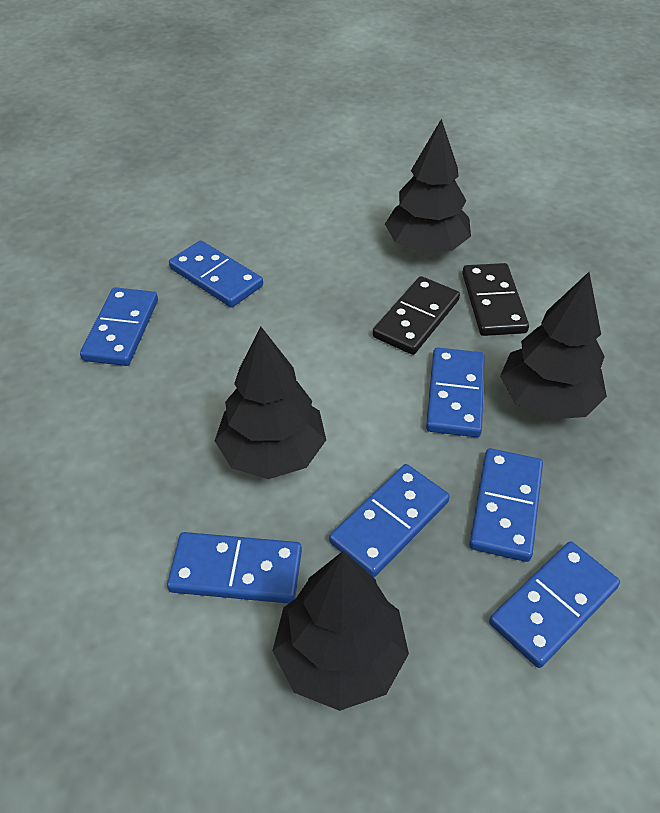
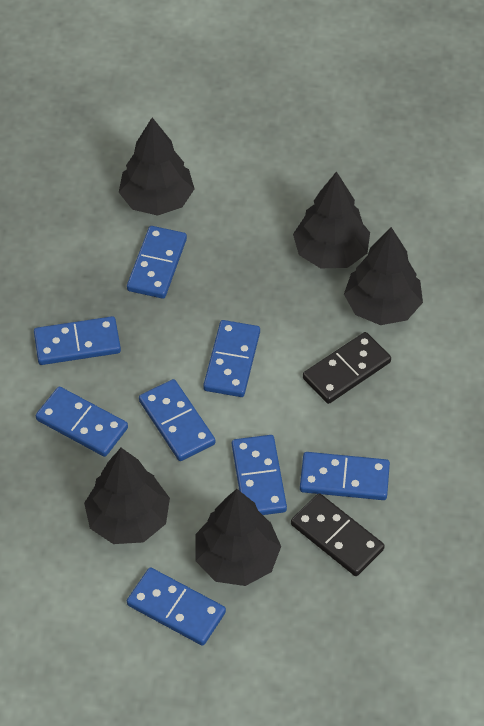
black tree: [215,327,326,479] [272,551,409,711] [385,119,471,253] [500,272,607,420] = 4 -> [84,448,170,544] [119,118,194,216] [195,489,281,586] [293,171,370,268] [344,227,423,325] = 5
blue domino: [80,287,158,366] [167,532,302,604] [169,240,263,307] [329,464,450,577] [426,348,485,437] [469,448,543,562] [489,541,620,668] = 7 -> [34,316,121,365] [36,387,128,457] [127,226,187,299] [127,567,226,646] [139,379,215,461] [203,320,260,397] [232,435,287,515] [300,452,390,500] = 8

